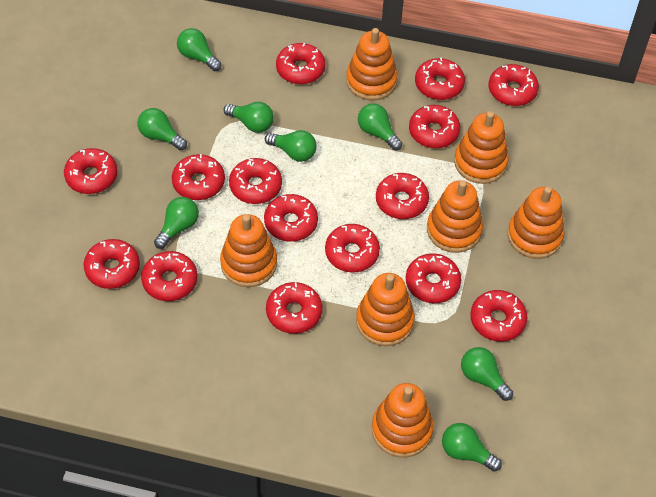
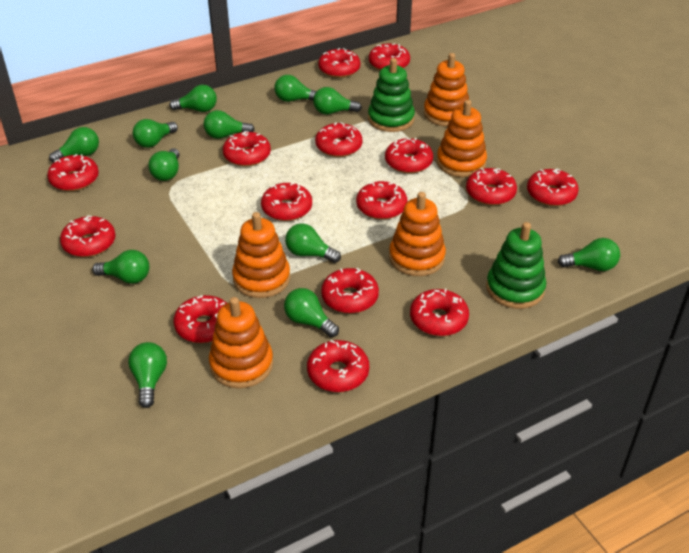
green light bulb: [138,108,187,151] [154,197,199,249] [177,28,222,71] [224,102,274,133] [265,130,317,162] [358,104,402,151] [442,423,502,472] [461,347,513,401] = 8 -> [49,127,99,163] [92,250,149,284] [128,342,167,408] [133,119,178,148] [148,148,180,181] [169,85,217,112] [204,110,255,139] [274,75,317,102] [284,288,339,337] [285,223,341,263] [313,87,362,114] [558,238,620,271] = 12
green stacking toy: none = 0 -> [368,58,415,132] [486,222,546,309] = 2
orange stacking toy: [220,214,277,287] [346,28,398,100] [356,273,415,346] [372,383,434,458] [427,180,483,253] [454,111,509,184] [507,186,564,259] = 7 -> [209,297,273,389] [232,212,290,298] [389,192,446,276] [424,53,469,127] [437,100,487,177] = 5

